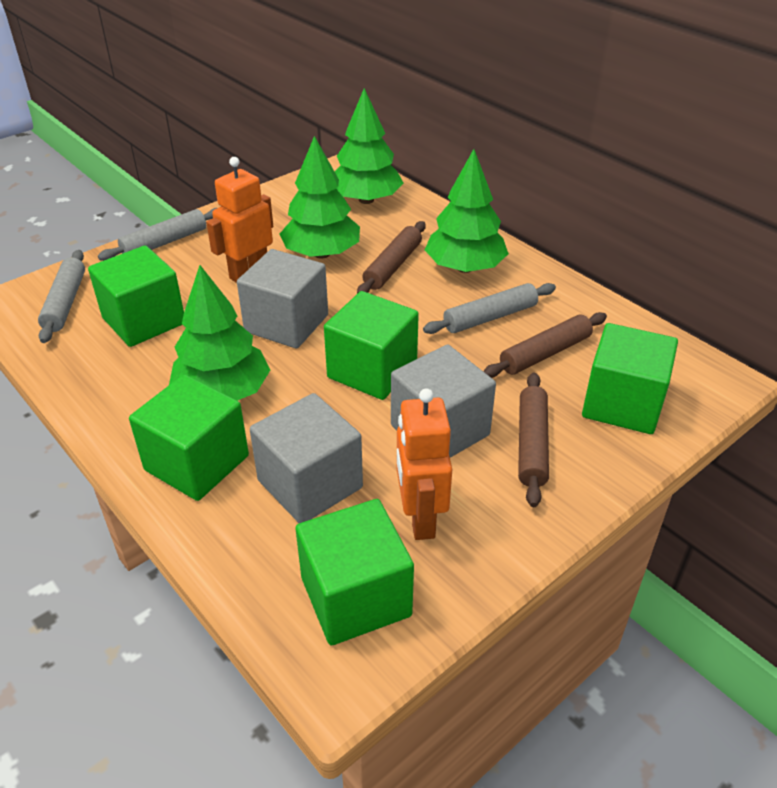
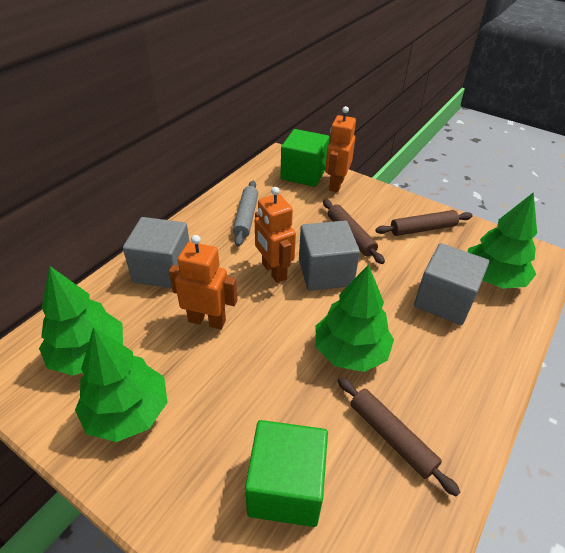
green cube: [88,245,184,347] [129,374,249,501] [296,499,414,645] [324,291,419,400] [582,323,678,434] = 5 -> [245,420,328,527] [280,129,329,187] = 2
grey rolling pin: [38,250,85,343] [98,208,217,261] [423,283,556,334] = 3 -> [233,181,258,246] = 1
orange robot: [206,157,273,283] [397,388,452,540] = 2 -> [169,235,237,329] [255,187,296,283] [325,106,356,192] = 3

